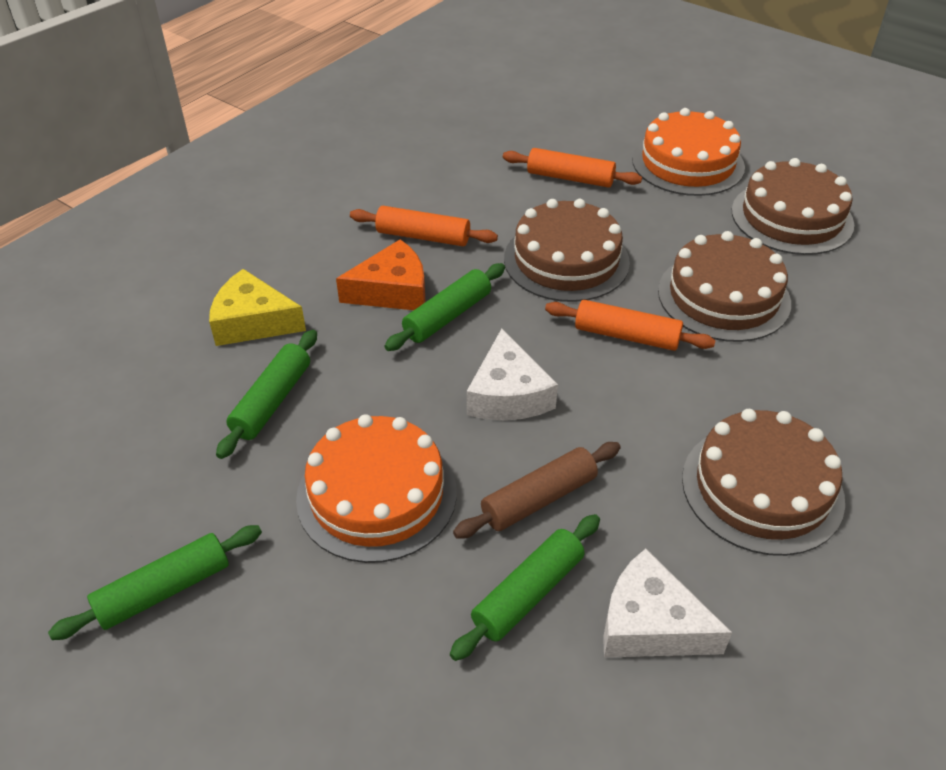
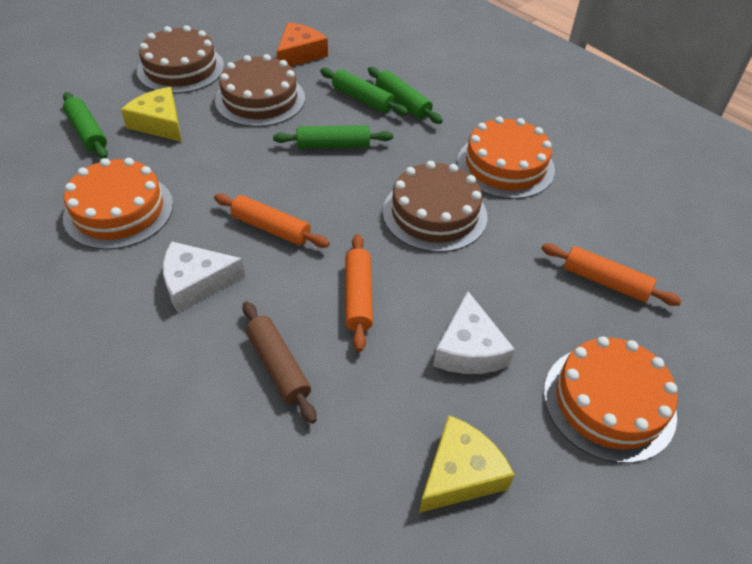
brown cake: [504,199,630,302] [658,231,791,342] [682,409,845,556] [732,158,854,255] = 4 -> [137,25,224,94] [215,54,305,127] [383,161,487,252] = 3
orange cake: [296,414,457,563] [632,108,745,196] = 2 -> [63,158,173,250] [457,116,555,199] [544,336,678,463] = 3
yellow cheese: [209,269,306,346] = 1 -> [121,87,182,142] [419,415,515,513] = 2

